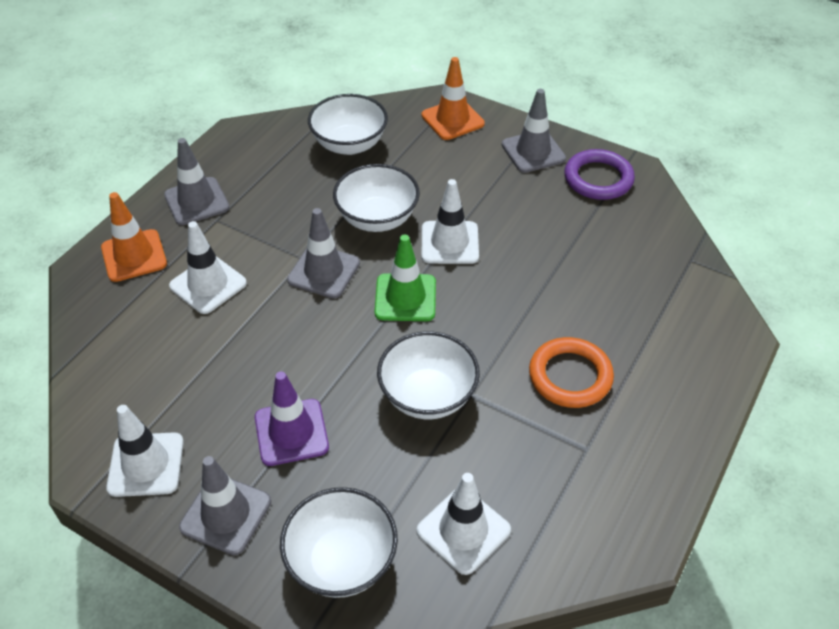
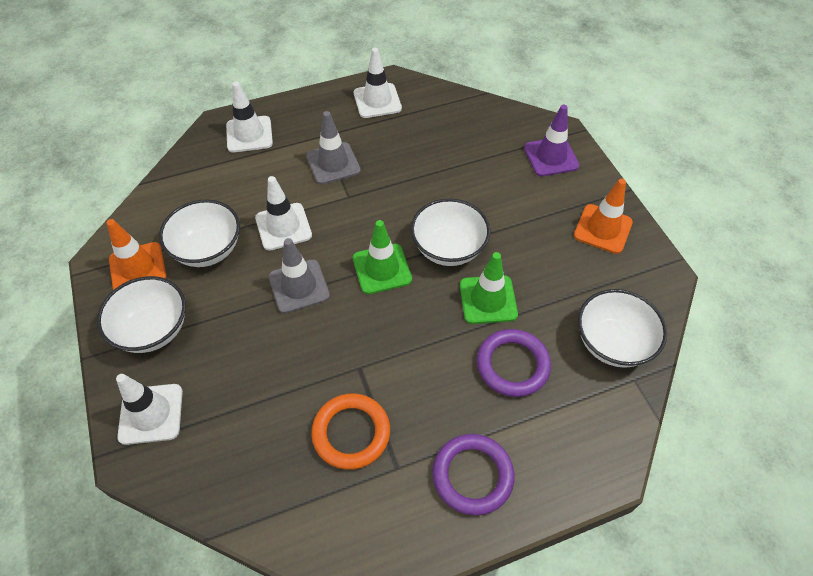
green traffic cone: [375,234,436,321] = 1 -> [353,220,412,294] [460,252,518,324] = 2
grey traffic cone: [164,138,229,225] [179,456,271,555] [287,208,360,298] [502,89,566,173] = 4 -> [269,238,330,314] [306,111,361,184] = 2
purple ring: [564,149,635,200] = 1 -> [432,434,514,516] [477,329,551,397] = 2

